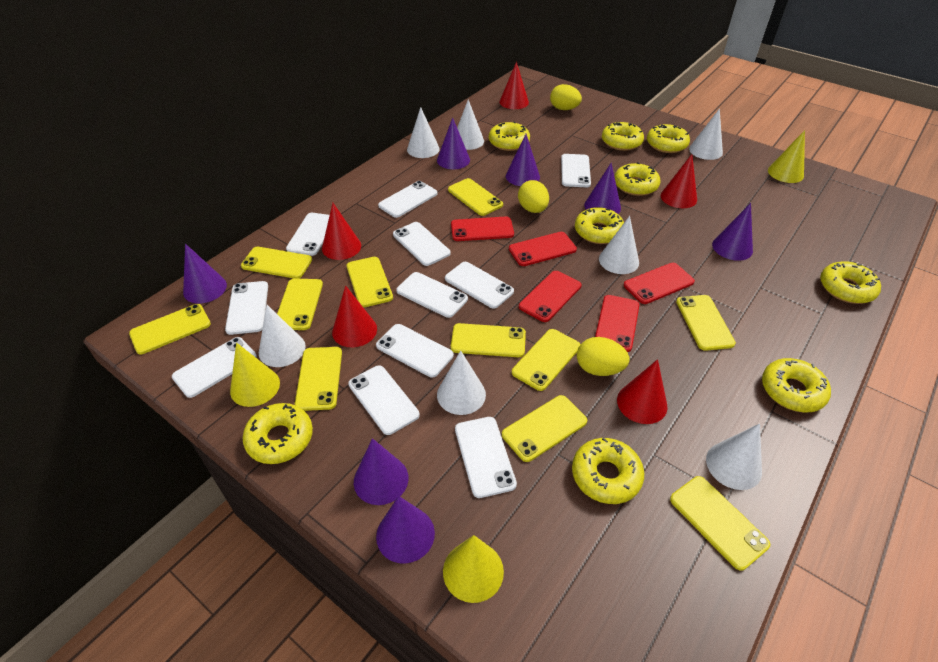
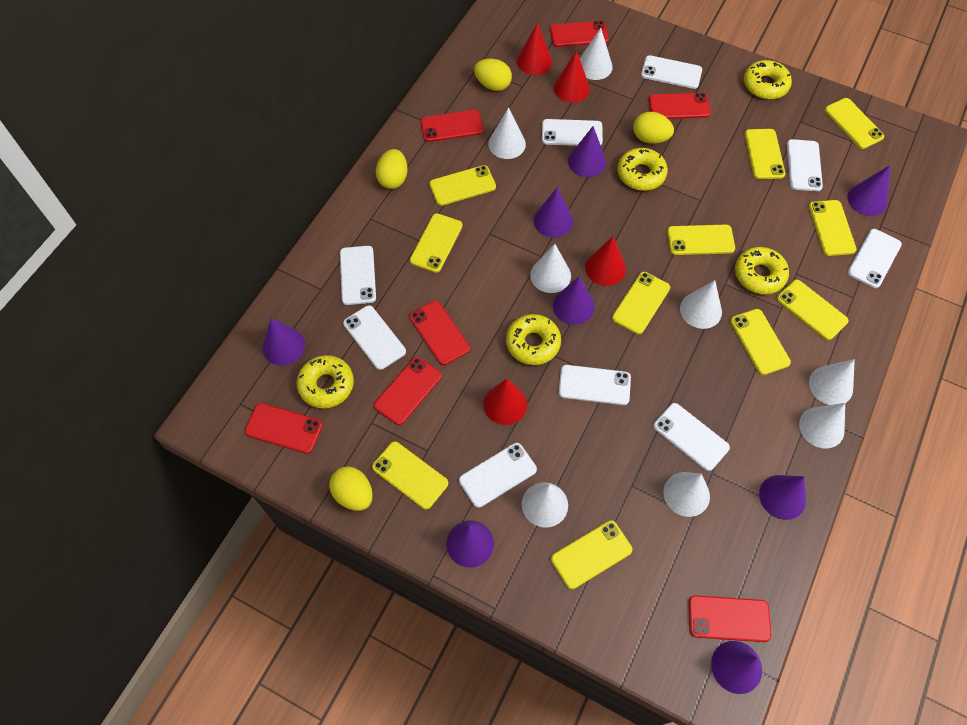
purple cone: [183,244,227,304] [354,438,409,505] [376,496,435,564] [437,117,470,169] [506,134,540,186] [584,163,621,214] [712,203,753,261] = 7 -> [263,318,305,366] [447,520,494,567] [533,187,573,238] [553,276,594,325] [568,126,606,177] [711,641,762,694] [759,475,806,520] [847,165,890,216] = 8
red cone: [322,203,361,260] [332,285,377,347] [499,62,529,109] [617,359,668,424] [661,154,697,208] = 5 -> [483,379,527,425] [517,23,552,75] [554,50,590,103] [585,236,626,286] = 4
red phone: [451,216,514,241] [509,232,577,266] [519,271,582,322] [595,295,639,352] [624,263,695,304] = 5 -> [245,403,323,454] [374,357,442,425] [409,300,470,365] [420,110,483,142] [550,21,609,47] [648,93,711,119] [689,595,771,642] = 7
white cone: [259,305,306,367] [407,107,440,158] [437,351,486,415] [457,100,484,150] [599,216,639,274] [689,108,723,160] [706,424,762,490] = 7 -> [488,107,526,159] [522,482,568,528] [530,244,571,293] [580,28,613,80] [663,472,710,517] [680,280,722,329] [799,403,845,449] [809,359,855,405] = 8
white phone: [172,337,257,398] [225,281,268,335] [286,213,330,256] [348,365,420,435] [376,324,454,378] [378,181,438,218] [393,222,451,266] [396,272,468,318] [445,262,514,309] [455,417,517,498] [561,154,591,187] = 11 -> [340,246,376,305] [343,305,406,370] [459,443,537,508] [542,119,603,146] [558,365,631,405] [641,55,702,89] [653,403,730,471] [787,139,823,191] [847,229,902,288] = 9
yellow cone: [230,343,280,407] [443,535,504,603] [768,130,805,183] = 3 -> none = 0
yellow donut: [242,403,313,464] [489,121,530,151] [572,438,644,504] [575,207,624,244] [602,122,644,151] [614,162,661,196] [647,124,690,153] [762,358,831,412] [820,261,881,304] = 9 -> [297,355,354,408] [506,314,561,365] [617,148,668,191] [735,247,789,294] [744,60,792,99] = 5
yellow egg: [518,180,549,213] [550,84,582,110] [577,337,630,376] = 3 -> [329,467,373,511] [376,149,407,189] [474,59,512,91] [633,112,674,144] = 4

